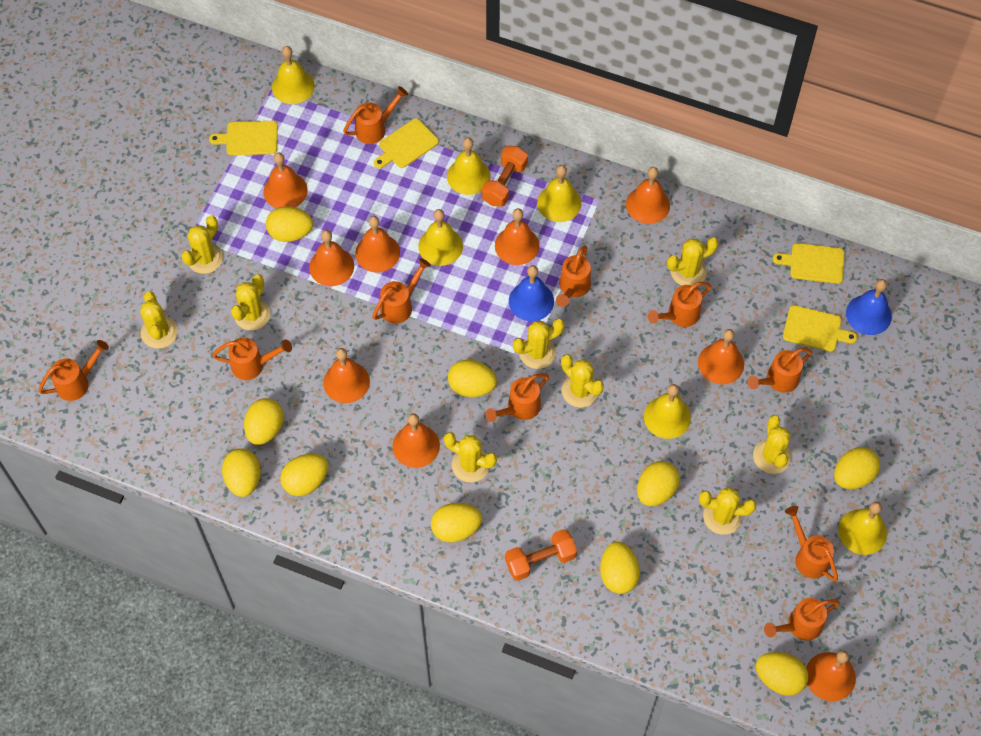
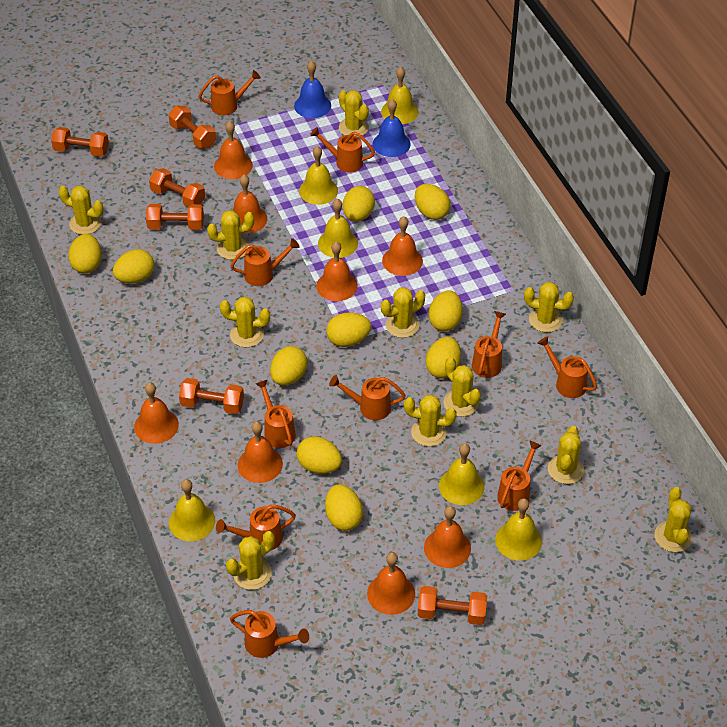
orange bell: [264,153,307,208] [309,230,354,286] [323,348,370,403] [355,216,400,273] [393,413,440,468] [495,208,539,265] [626,167,670,224] [698,329,744,384] [806,650,856,701] = 9 -> [134,382,179,444] [214,121,253,179] [233,175,267,234] [238,421,283,483] [316,241,358,301] [367,552,415,615] [382,216,423,276] [424,506,471,568] = 8
orange dumbbell: [482,146,528,207] [505,529,577,581] = 2 -> [51,127,109,157] [146,204,204,230] [149,168,205,207] [168,106,216,149] [179,378,244,414] [418,586,487,625] = 6
yellow cactus: [140,291,178,349] [181,215,223,274] [231,274,271,330] [444,432,497,482] [513,319,564,369] [561,354,604,408] [667,237,718,286] [699,487,756,535] [753,415,791,474] = 9 -> [58,186,104,235] [207,210,254,260] [220,296,270,347] [226,531,275,590] [339,90,369,137] [381,287,425,338] [404,394,457,447] [444,357,481,417] [524,282,574,332] [548,426,584,484] [654,487,692,552] = 11
yellow cutting board: [209,121,278,155] [374,118,439,169] [773,243,844,284] [783,305,858,352] = 4 -> none = 0

